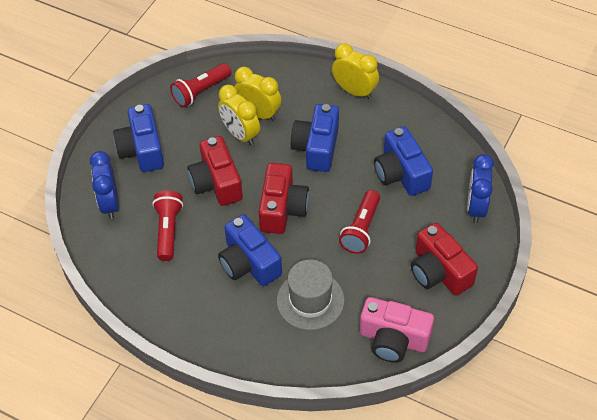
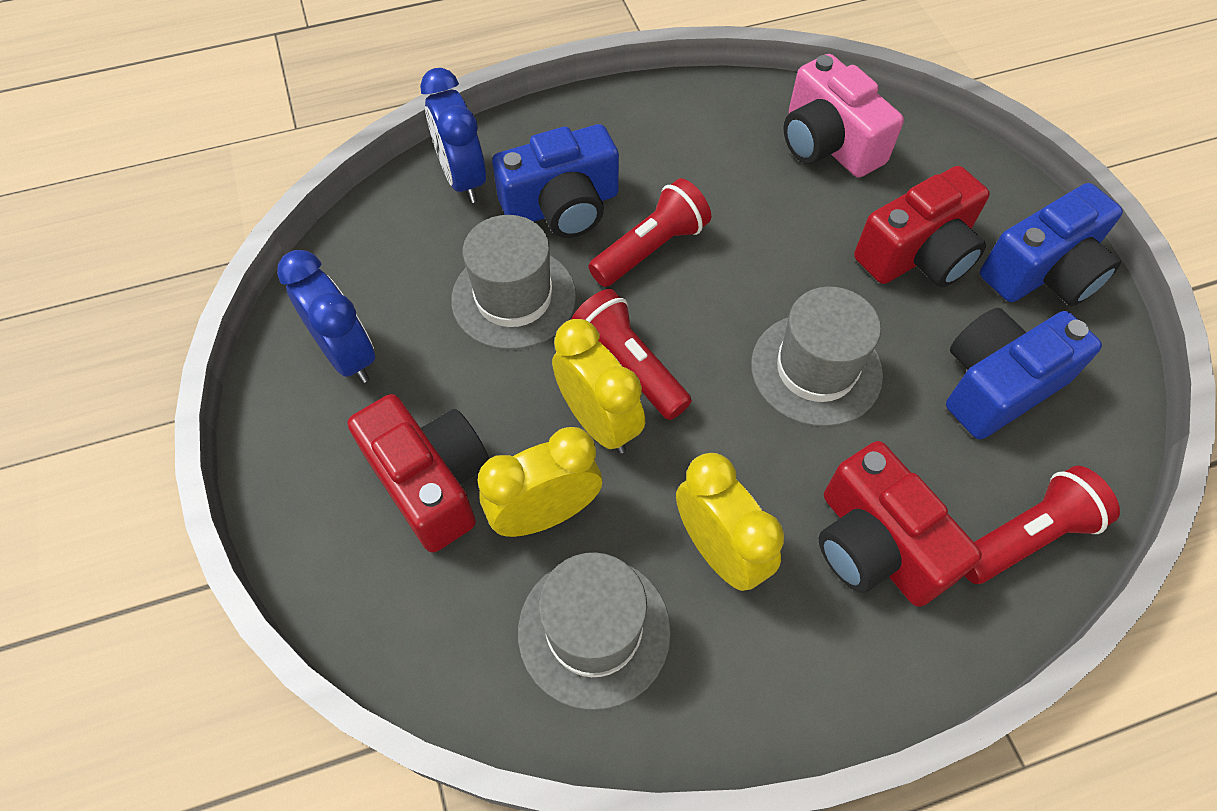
blue camera: [113,104,164,172] [218,214,282,286] [291,104,339,172] [374,126,433,196] = 4 -> [492,124,619,238] [946,308,1102,439] [980,183,1123,306] = 3
grey hat: [277,260,344,330] = 1 -> [451,215,576,350] [518,552,671,710] [751,287,883,427] = 3

